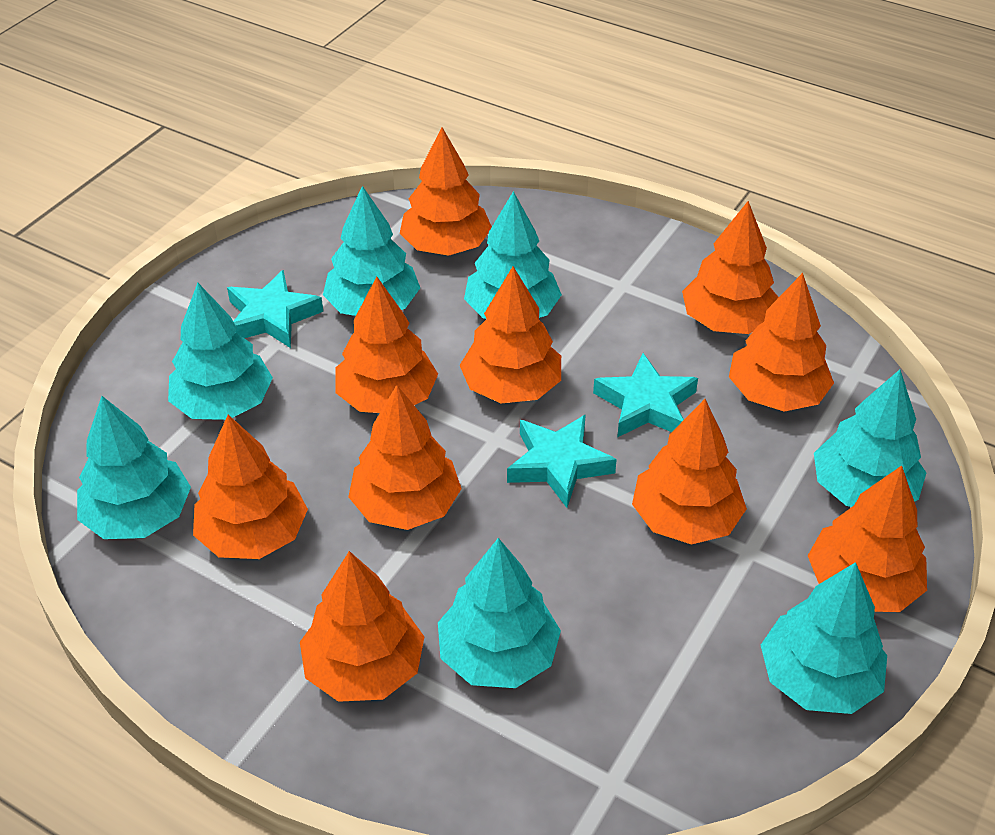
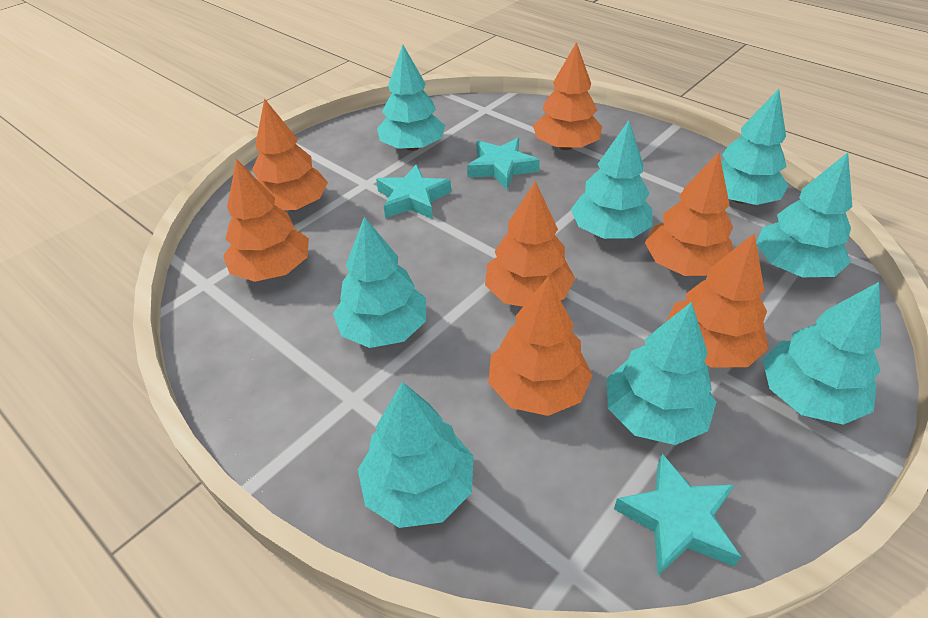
orange tree: [193,415,308,559] [300,551,424,702] [335,277,438,413] [348,385,462,530] [400,127,492,256] [459,266,561,403] [632,399,747,545] [682,201,779,334] [729,273,834,412] [808,466,927,612] = 10 -> [223,159,309,282] [252,98,328,210] [485,181,575,307] [488,276,593,416] [533,42,602,150] [645,152,733,276] [666,234,769,368] = 7
turquoise tree: [77,396,191,539] [168,283,273,420] [323,186,420,316] [438,538,561,688] [464,191,562,319] [761,562,887,714] [814,370,926,507] = 7 -> [333,217,426,348] [358,382,474,528] [377,45,445,151] [571,120,653,239] [607,302,716,445] [721,89,788,205] [756,152,852,277] [763,282,881,425] = 8

